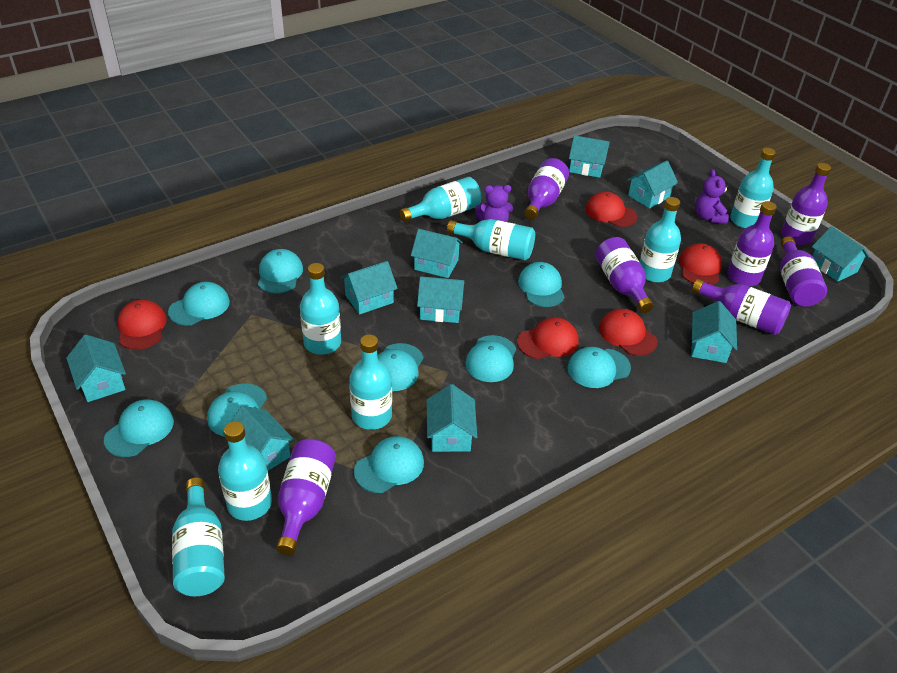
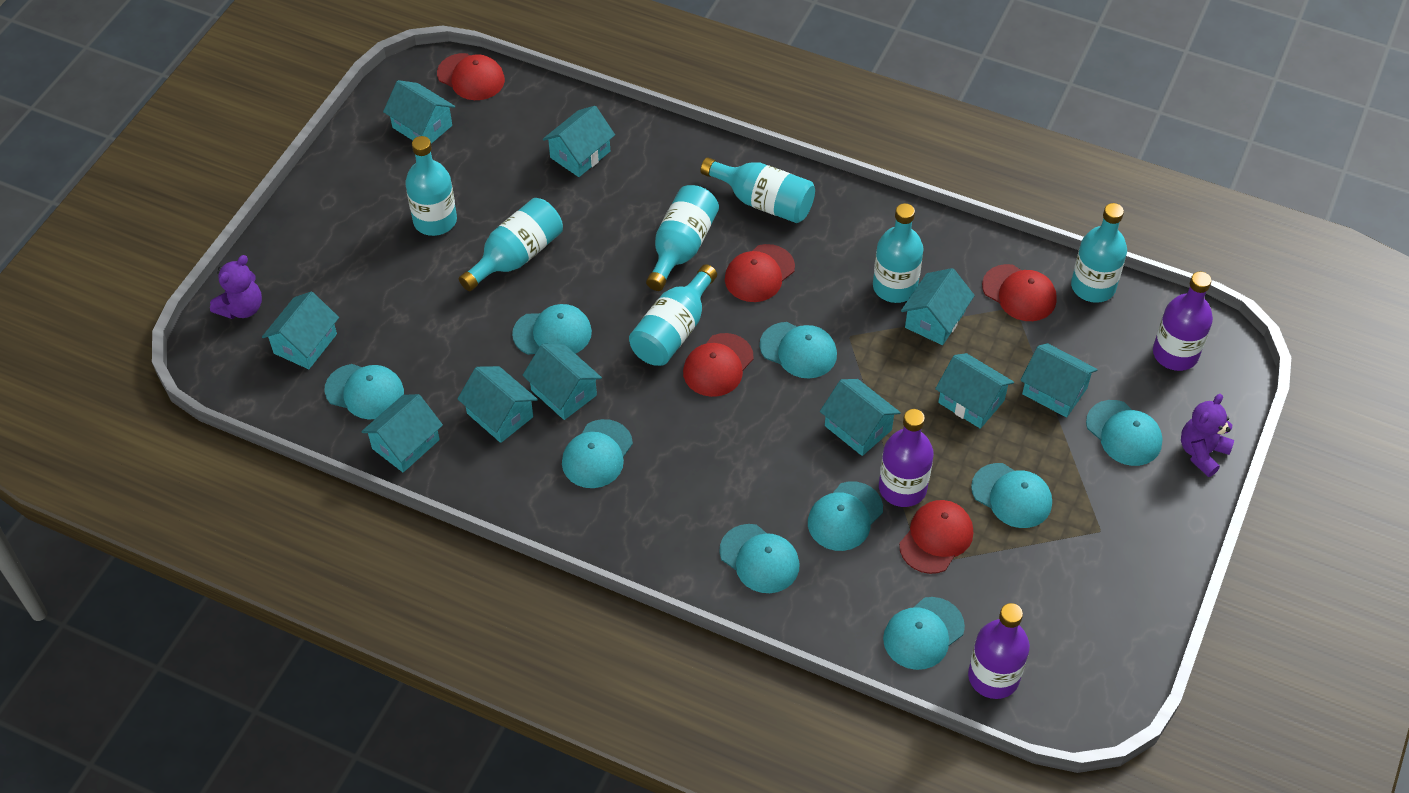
purple bottle: [276,439,336,555] [524,158,569,220] [595,237,654,313] [692,279,791,335] [727,201,777,286] [780,236,827,307] [781,163,831,245] = 7 -> [879,409,934,507] [968,603,1030,699] [1153,272,1213,371] = 3
turquoise bottle: [172,478,225,596] [218,421,272,521] [300,263,341,355] [349,335,392,430] [400,177,481,222] [447,219,535,260] [640,197,681,282] [730,148,776,229] = 8 -> [405,136,457,236] [459,198,563,291] [629,264,717,366] [646,185,719,291] [700,157,815,223] [873,203,924,303] [1071,203,1127,303] = 7

